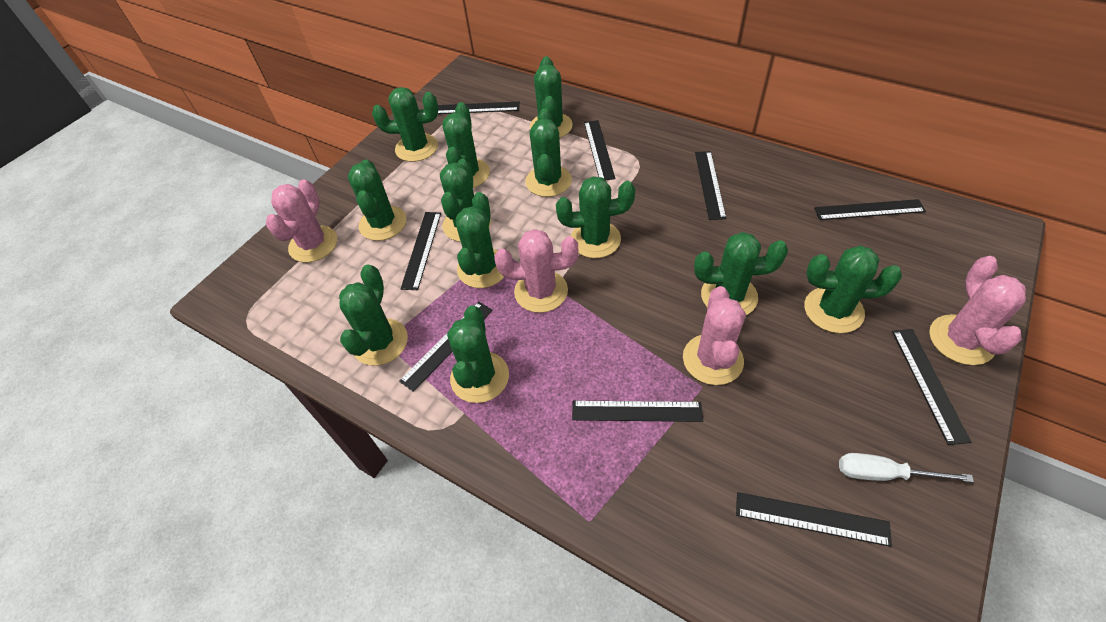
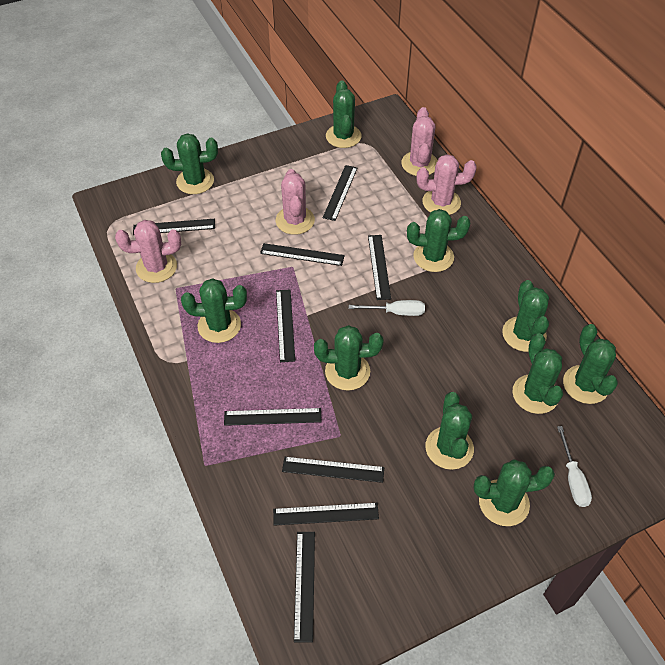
green cactus: [339,265,408,366] [348,160,406,241] [372,87,438,162] [440,159,491,242] [442,102,490,188] [447,306,509,403] [456,192,504,288] [525,108,572,197] [530,56,573,138] [556,176,635,258] [694,232,788,315] [804,245,902,333] = 12 -> [161,133,218,194] [181,278,247,343] [314,325,383,391] [326,80,361,148] [407,209,470,272] [425,392,474,470] [474,459,555,526] [502,280,549,352] [512,333,563,414] [563,324,618,404] = 10
white screwdriver: [839,453,974,482] = 1 -> [349,300,425,316] [557,426,592,507] = 2

